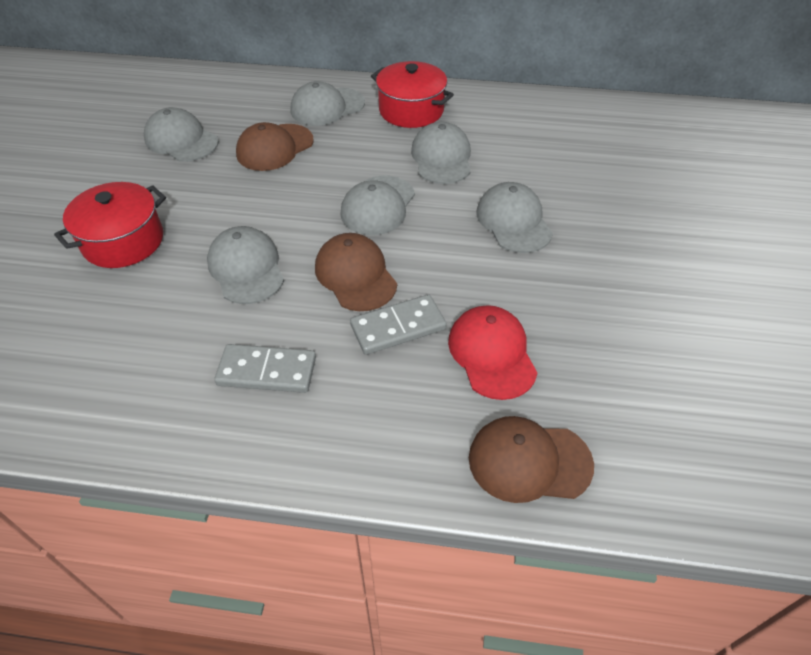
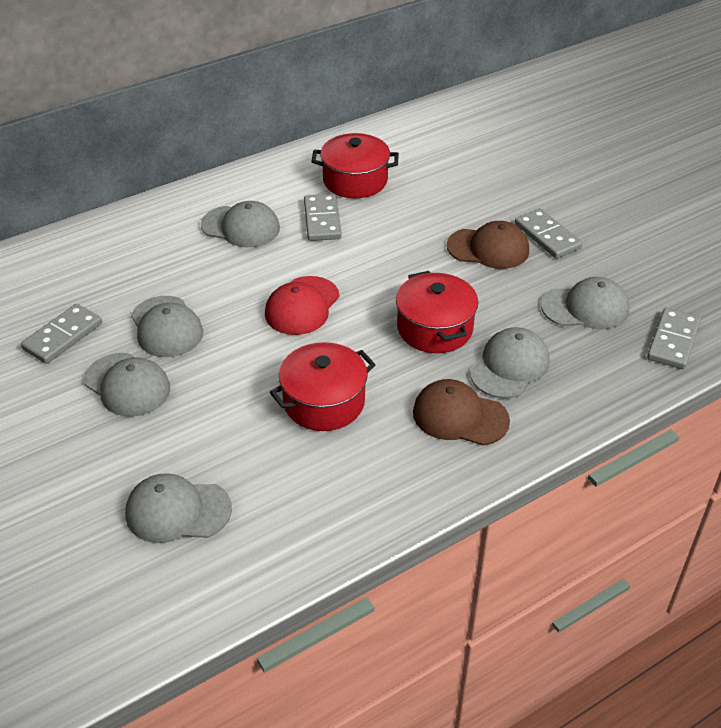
brown cap: [236,122,313,171] [315,233,397,311] [469,416,594,503] = 3 -> [413,379,510,446] [447,221,529,269] = 2
grey domino: [214,344,316,393] [350,294,447,355] = 2 -> [21,304,102,364] [304,194,342,241] [515,208,582,259] [647,308,701,369] = 4
red pot: [54,182,166,268] [371,61,454,128] = 2 -> [270,342,376,431] [311,133,399,198] [396,271,478,353] = 3

